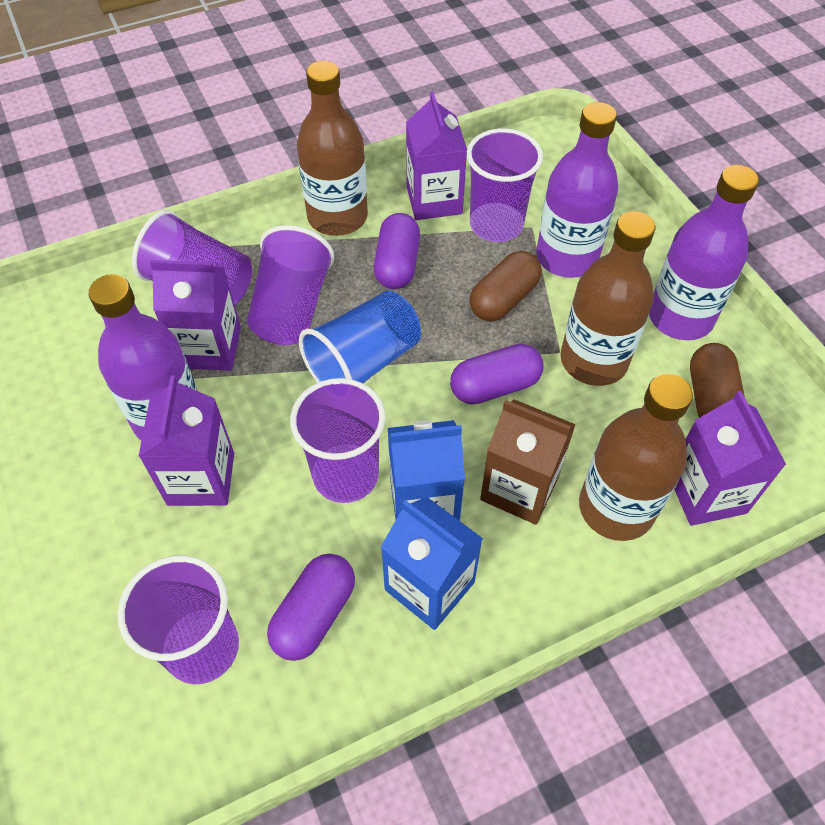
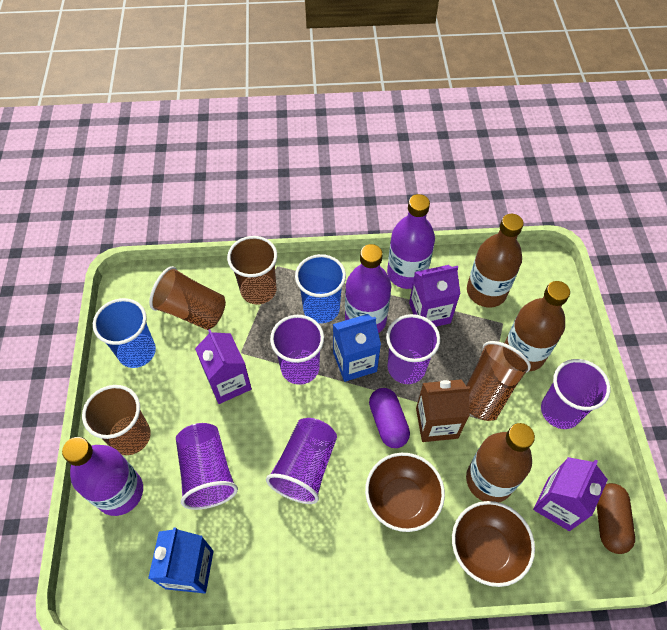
blue cup: [299,291,421,384] = 1 -> [93,298,156,368] [295,254,346,323] = 2
brown bowl: none = 0 -> [365,453,445,532] [452,501,535,587] = 2
brown capsule: [470,251,542,322] [690,343,745,418] = 2 -> [597,483,635,554] = 1
brown cup: none = 0 -> [82,385,151,455] [149,266,226,330] [227,236,277,305] [466,341,531,421] = 4
purple capsule: [267,554,355,661] [374,213,420,289] [450,344,543,405] = 3 -> [369,388,410,448] = 1
purple carton: [139,376,234,506] [150,260,241,371] [406,92,467,220] [674,391,786,526] = 4 -> [195,329,252,404] [409,265,460,327] [533,457,608,531] = 3

